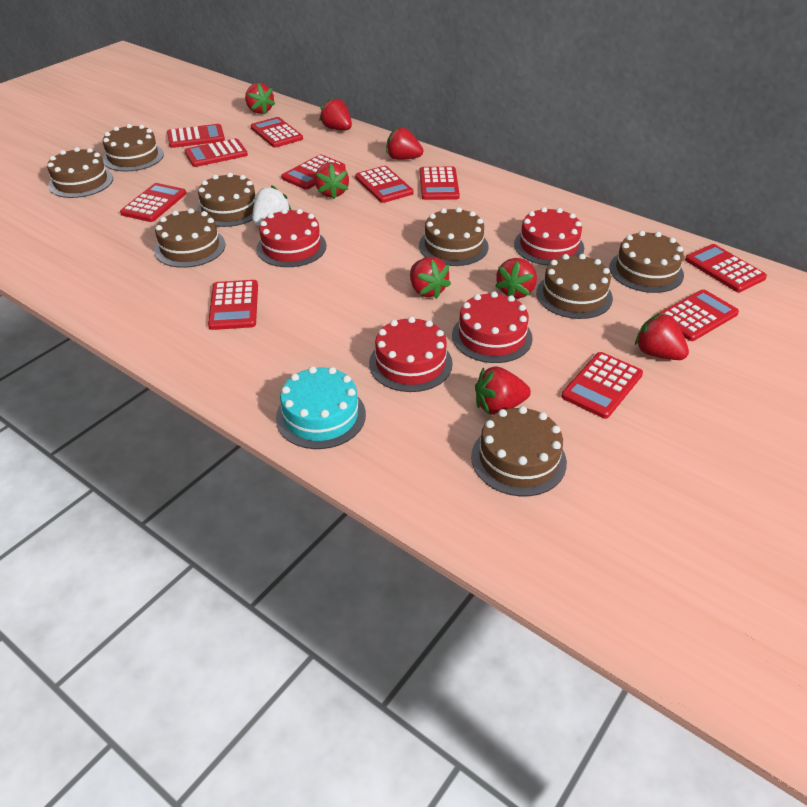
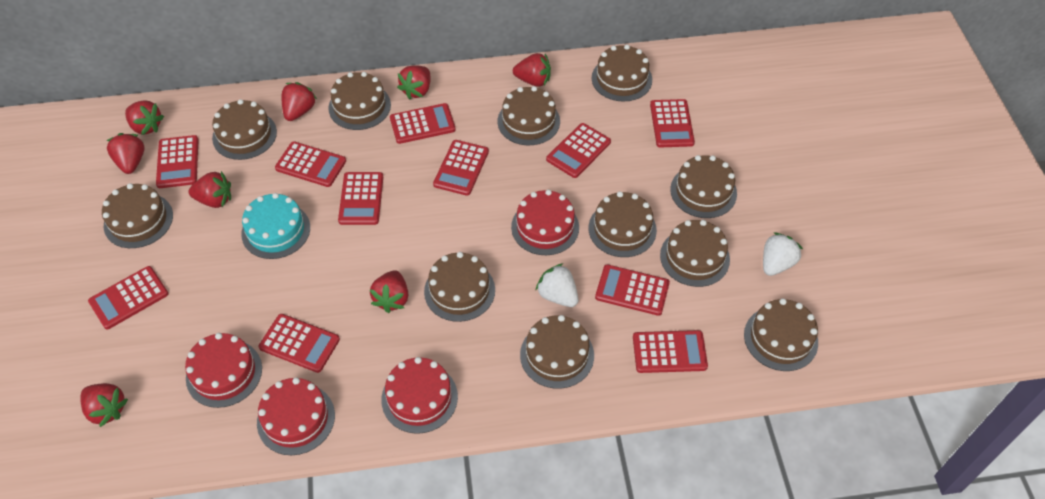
brown cake: [47,147,113,198] [103,124,164,171] [154,208,226,268] [196,173,256,227] [419,207,488,266] [471,406,567,496] [536,254,613,319] [609,231,684,293] = 8 -> [102,183,173,248] [212,99,277,160] [328,72,391,130] [424,252,495,322] [498,86,560,145] [520,315,594,389] [588,191,657,257] [592,45,652,102] [660,220,730,287] [670,155,737,218] [744,298,818,371] = 11
white strawberry: [252,185,291,226] = 1 -> [536,263,578,307] [763,232,803,276] = 2

